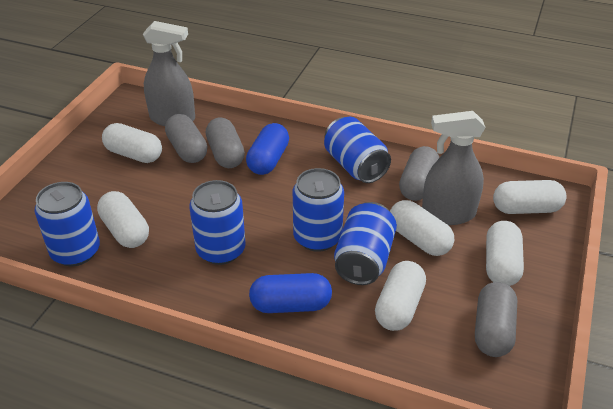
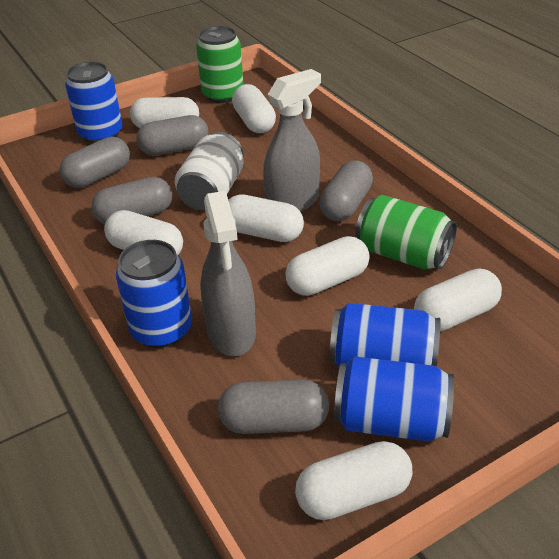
blue can: [34,182,100,266] [189,180,246,265] [293,168,344,252] [324,117,391,183] [334,202,397,285] = 5 -> [65,62,123,143] [116,240,192,348] [330,303,441,367] [334,356,454,442] = 4
blue capsule: [246,123,289,175] [249,273,332,313] = 2 -> none = 0
green can: none = 0 -> [196,26,244,103] [356,195,457,269] = 2
grey capsule: [165,114,207,163] [206,117,245,168] [399,146,440,201] [475,282,517,357] = 4 -> [59,137,130,188] [91,177,173,224] [136,115,209,156] [218,380,329,434] [319,160,373,221] = 5
white can: none = 0 -> [175,132,244,210] = 1
white capsule: [97,191,149,248] [102,123,162,163] [375,261,426,331] [390,200,454,256] [486,221,524,286] [493,180,567,214] = 6 -> [104,210,183,255] [130,97,199,128] [228,194,304,242] [232,84,276,133] [285,236,370,296] [295,441,412,520] [414,268,502,331] = 7

